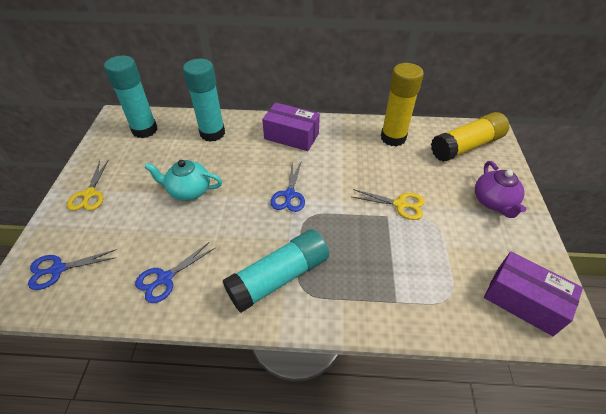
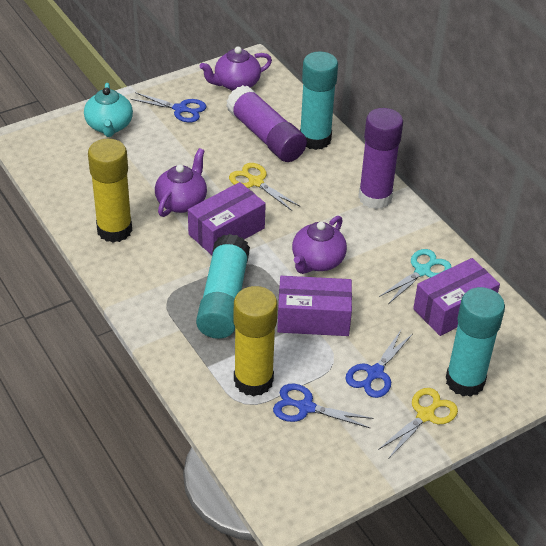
purple box: [262,102,320,151] [484,252,583,336] = 2 -> [188,182,266,255] [277,276,352,336] [413,258,500,336] = 3
purple glue stick: none = 0 -> [226,85,307,162] [358,108,403,209] = 2
purple teapot: [475,161,526,218] = 1 -> [155,148,207,217] [200,47,272,91] [292,216,347,274] = 3
turquoise scissors: none = 0 -> [379,249,452,304] = 1

